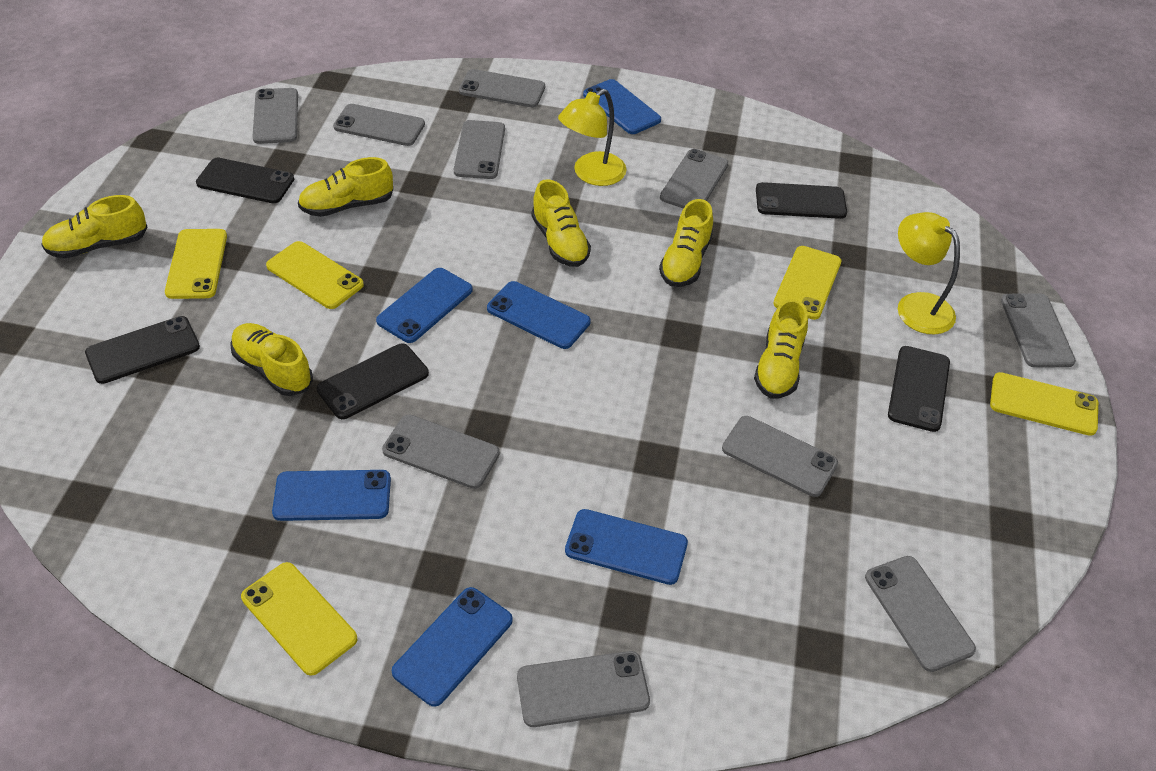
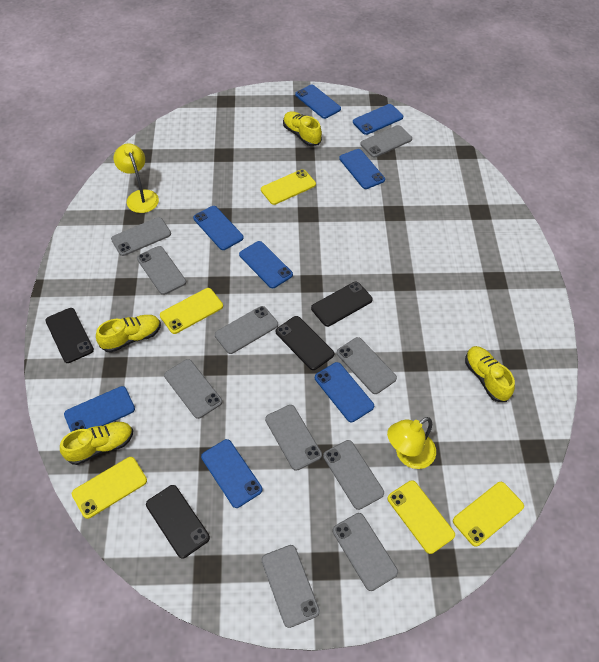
black phone: [85,316,200,384] [196,157,294,203] [317,344,429,419] [756,182,847,219] [888,346,950,432] = 5 -> [45,308,94,363] [146,485,210,559] [275,316,334,370] [311,282,373,327] = 4
blue phone: [272,470,391,521] [376,268,473,343] [392,587,513,707] [487,281,591,349] [565,509,688,585] [583,79,661,134] = 6 -> [64,386,135,432] [193,206,244,250] [201,439,262,508] [239,241,293,288] [295,85,341,119] [315,362,374,422] [339,149,385,189] [353,104,403,135] = 8
yellow shoe: [41,195,147,259] [230,323,313,396] [298,157,393,217] [531,179,591,267] [659,199,713,287] [754,299,808,398] = 6 -> [60,421,133,465] [96,315,161,353] [283,111,322,146] [465,346,515,402] = 4

